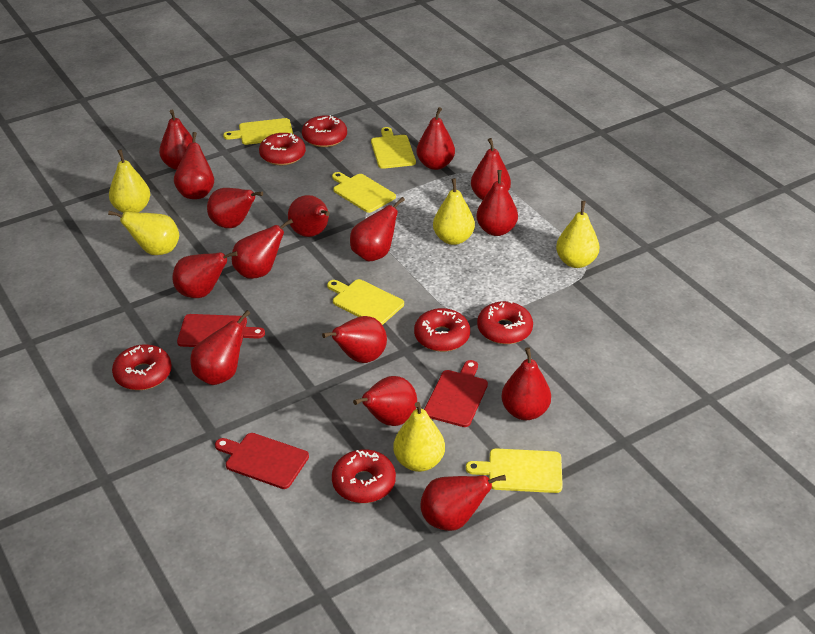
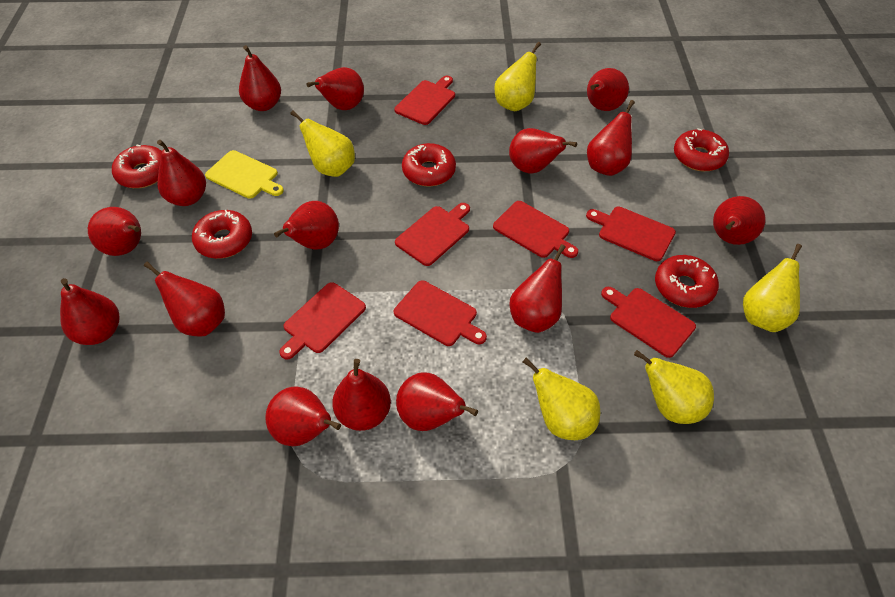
red cutting board: [177,314,265,347] [215,433,309,489] [424,360,488,427] = 3 -> [279,282,366,360] [394,76,455,125] [394,280,487,346] [395,203,470,266] [493,201,578,258] [586,207,676,261] [601,287,696,358] = 7
red donut: [112,344,172,390] [259,133,306,166] [302,115,347,147] [332,449,396,503] [414,308,470,352] [477,301,533,344] = 6 -> [112,145,162,188] [192,210,252,259] [402,143,456,186] [655,255,719,308] [674,128,729,171] = 5
yellow cutting board: [223,118,293,145] [327,279,404,325] [332,172,396,213] [371,127,416,169] [466,448,563,493] = 5 -> [205,150,284,199] = 1

